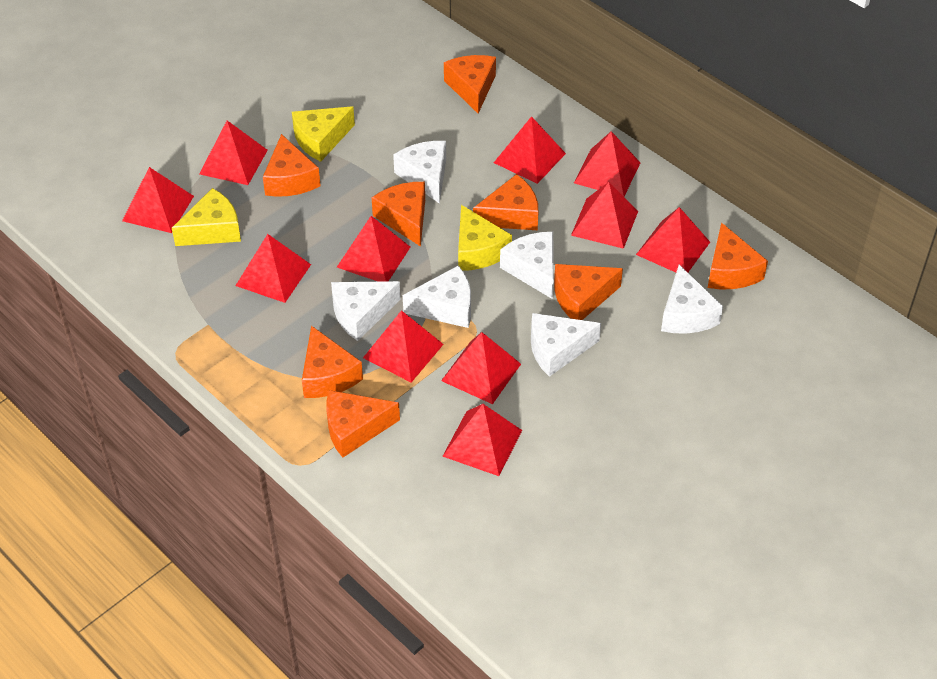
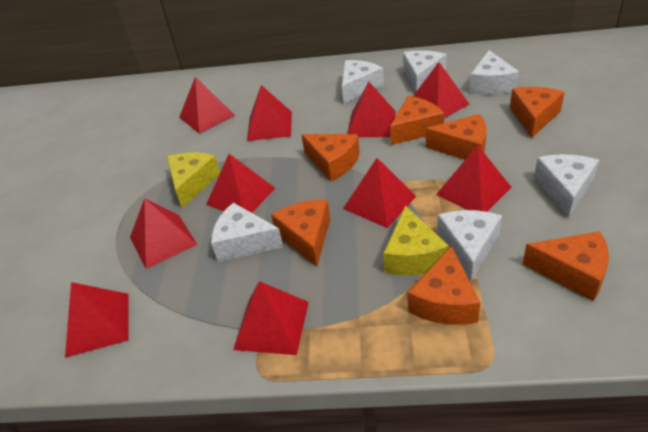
orange cheese: [263,134,321,197] [302,326,363,398] [327,390,400,458] [372,182,425,247] [444,55,496,113] [473,174,538,230] [554,264,623,320] [708,222,768,289] = 8 -> [271,200,330,267] [301,134,360,182] [390,96,445,145] [408,246,480,325] [426,114,487,160] [510,87,565,138] [523,231,609,301] = 7
red pyramid: [122,167,194,233] [199,121,268,185] [235,234,311,303] [337,216,410,282] [363,310,444,383] [441,332,521,404] [442,404,522,476] [494,116,566,184] [571,182,638,249] [574,131,640,196] [636,207,710,272] = 11 -> [65,282,129,358] [130,198,197,269] [179,77,235,134] [206,154,275,213] [233,281,309,355] [247,85,292,141] [343,158,416,228] [347,82,396,137] [413,62,469,118] [436,145,511,212] = 10
yellow cheese: [172,188,241,246] [292,106,355,162] [458,205,512,271] = 3 -> [167,152,220,208] [383,205,449,275] = 2

